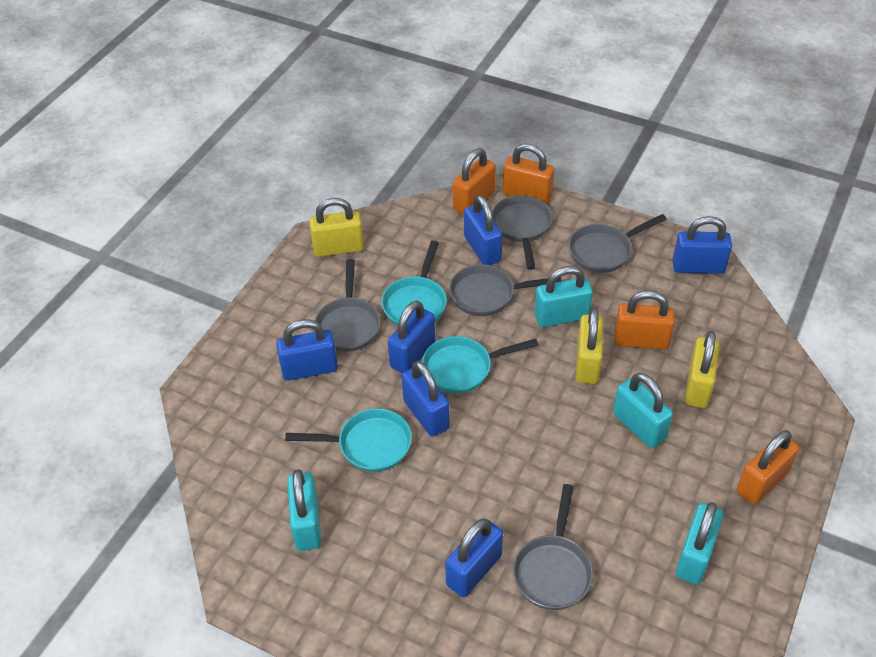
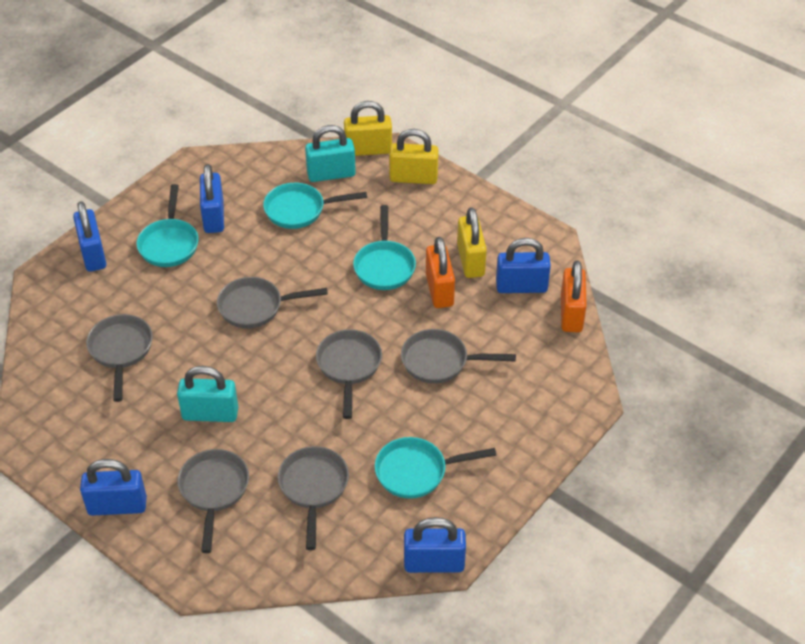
blue padlock: [276,319,338,381] [388,301,436,374] [401,361,450,437] [445,519,503,597] [464,195,502,265] [672,216,732,274] = 6 -> [73,201,106,272] [80,459,147,516] [200,164,224,233] [404,517,466,573] [496,238,551,293] = 5
grey pan: [315,259,381,352] [449,264,562,316] [492,195,553,270] [513,484,593,610] [569,214,667,273] = 5 -> [86,314,153,402] [178,449,249,553] [217,277,328,328] [278,446,349,550] [316,329,382,419] [401,329,516,384] = 6
orange padlock: [453,148,496,215] [503,144,554,204] [614,290,675,350] [736,430,799,505] = 4 -> [426,237,455,308] [561,260,587,332] = 2
turquoise padlock: [287,469,321,551] [535,266,593,327] [613,373,673,448] [676,502,723,584] = 4 -> [177,366,238,422] [305,125,356,182] = 2
turquoise pan: [285,409,412,472] [381,240,447,326] [422,336,539,394] = 3 -> [137,184,198,267] [263,183,367,229] [353,205,416,290] [375,437,497,499] = 4

